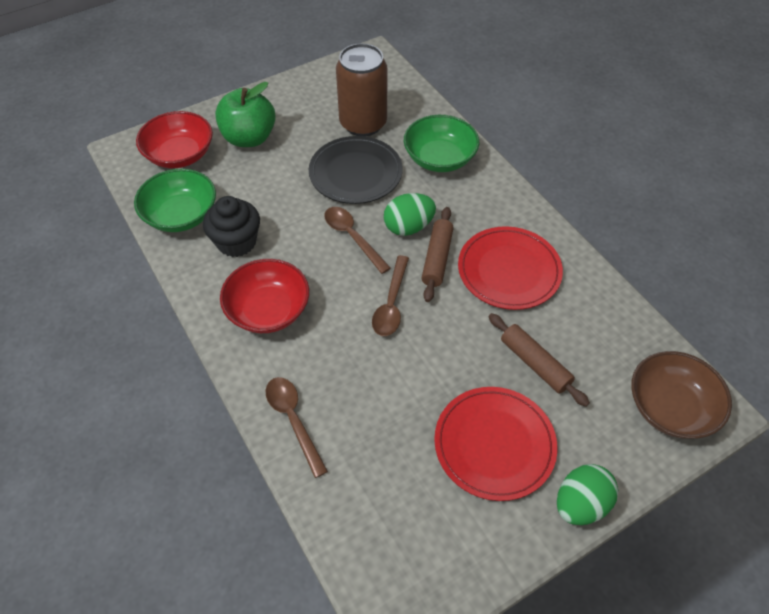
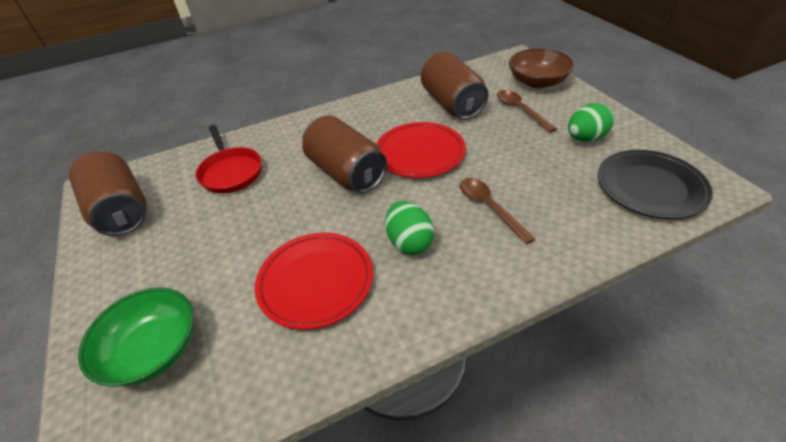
black cupcake: [203,196,260,257] = 1 -> none = 0
brown can: [336,43,387,136] = 1 -> [69,151,147,236] [302,116,387,193] [421,51,489,119] = 3
brown rolling pin: [422,207,454,302] [489,313,590,407] = 2 -> none = 0
brown spoon: [266,377,328,478] [324,207,391,274] [372,255,409,336] = 3 -> [460,178,536,244] [497,90,557,132] = 2
green apple: [215,82,276,147] = 1 -> none = 0
green bowl: [134,169,216,232] [404,115,479,172] = 2 -> [78,287,194,387] = 1
red bowl: [136,111,213,168] [220,259,309,333] = 2 -> none = 0
red pan: none = 0 -> [195,125,262,193] = 1

